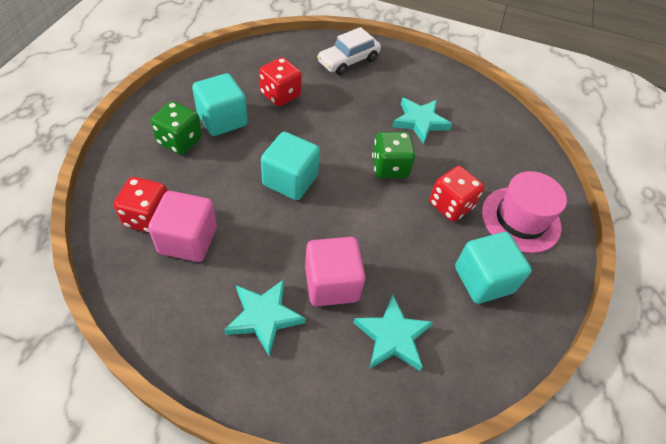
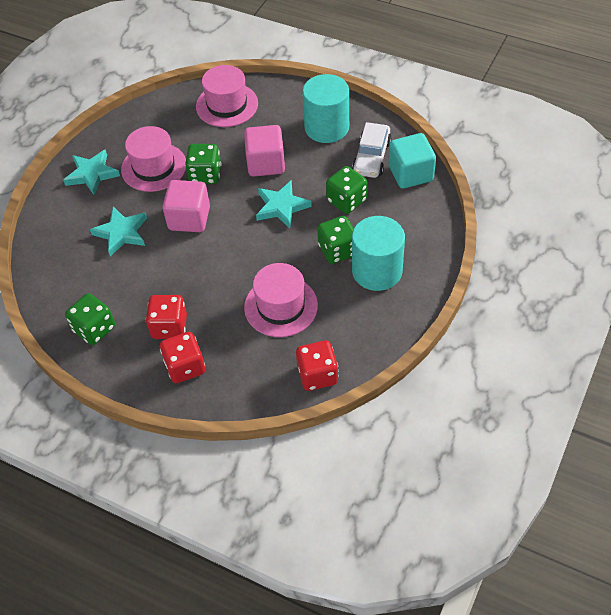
green dice: [150,101,202,155] [372,132,415,178] = 2 -> [65,293,115,345] [185,144,221,184] [317,216,354,264] [326,166,367,214] = 4
pink hat: [482,171,567,253] = 1 -> [121,126,186,192] [196,65,258,127] [244,263,318,337] = 3
turquoise cube: [192,73,248,136] [261,132,320,200] [455,232,532,304] = 3 -> [389,133,436,189] = 1
turquoise cylinder: none = 0 -> [302,74,349,143] [352,216,405,291] = 2

